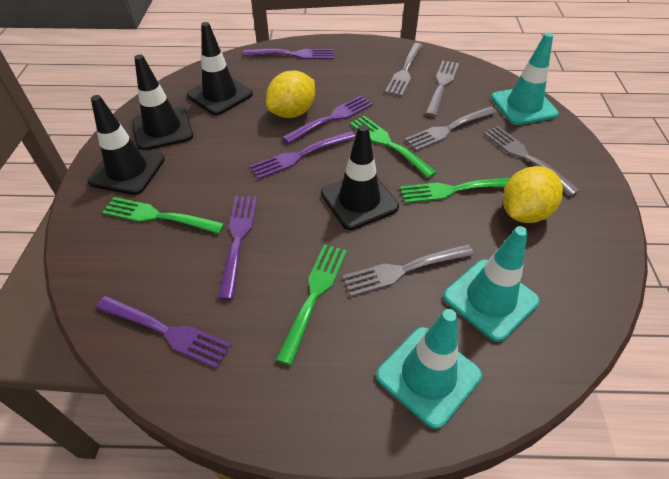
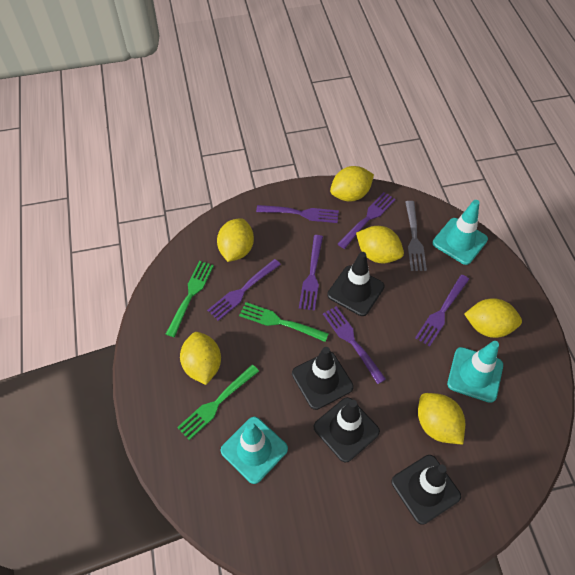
green fork: [102,197,225,234] [276,244,347,366] [350,116,437,178] [400,178,510,203] = 4 -> [166,261,214,337] [177,365,259,440] [239,302,329,342] = 3
grey fork: [342,244,474,297] [385,43,423,96] [405,106,497,151] [425,60,459,117] [484,126,580,196] = 5 -> [405,201,427,271] = 1
purple fork: [96,296,232,368] [218,196,257,300] [243,48,334,59] [250,131,355,179] [282,96,373,144] = 5 -> [207,259,281,321] [256,205,339,223] [299,235,323,311] [323,306,386,384] [338,192,396,249] [415,275,469,347] = 6
yellow lemon: [266,71,315,118] [503,166,563,223] = 2 -> [180,332,221,385] [217,218,254,262] [330,166,374,201] [356,226,404,263] [418,393,465,444] [464,298,522,338] = 6

